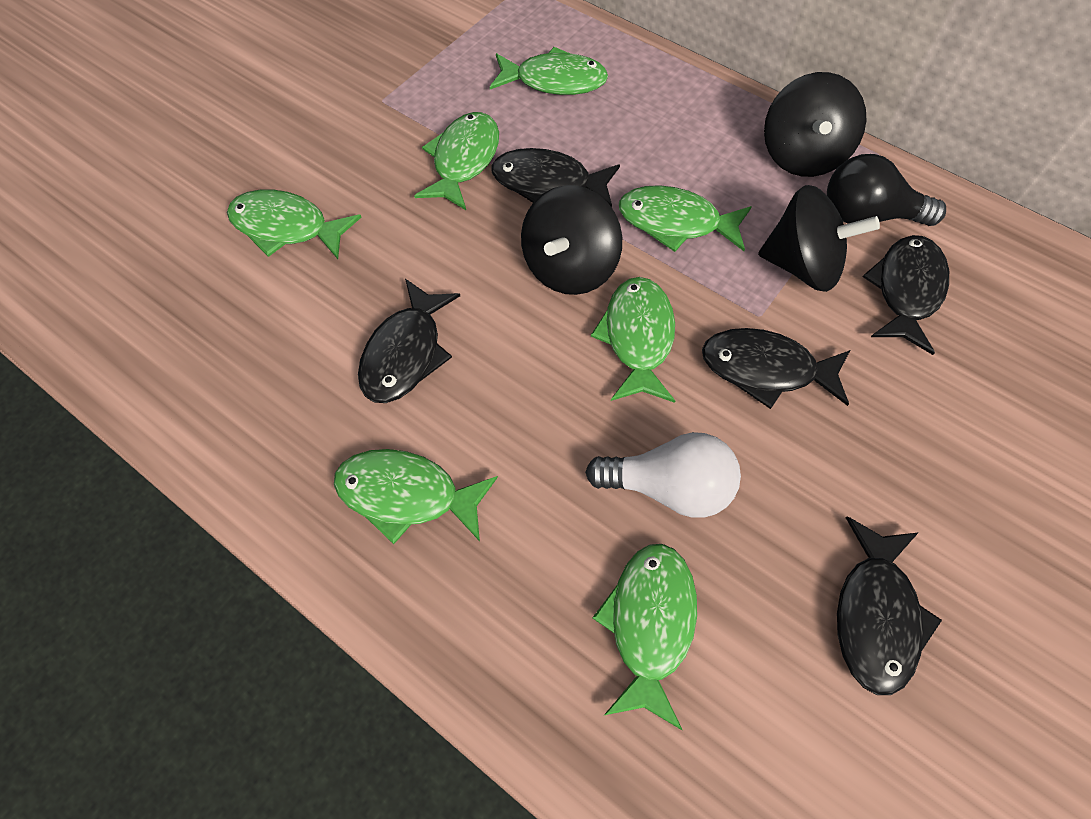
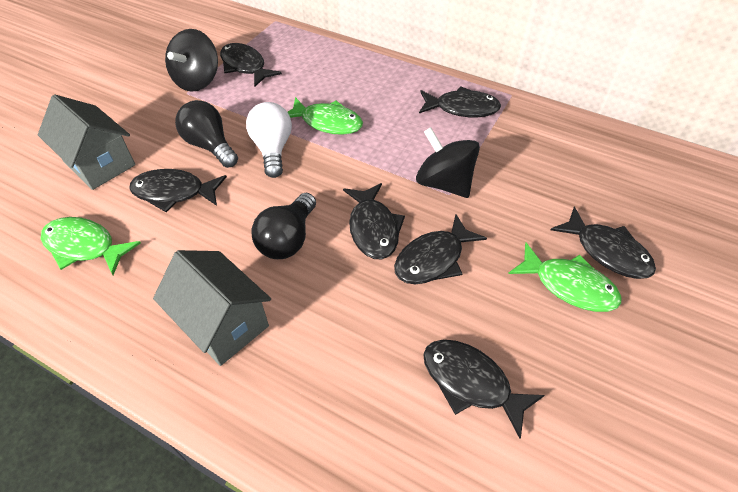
black fish: [358,279,460,403] [491,148,620,207] [702,328,850,409] [837,516,942,695] [863,235,949,355] = 5 -> [129,169,227,212] [220,43,282,86] [343,183,405,259] [394,214,487,284] [419,86,501,117] [423,340,545,439] [550,206,656,279] = 7
black light bulb: [827,154,946,226] = 1 -> [175,100,238,168] [251,193,316,259] = 2
black spinning top: [521,185,622,295] [758,185,880,292] [764,72,867,177] = 3 -> [165,29,218,92] [416,127,480,198] = 2
green fish: [227,190,362,259] [334,449,498,544] [414,112,499,210] [490,47,608,95] [591,277,675,403] [592,544,697,730] [619,185,752,252] = 7 -> [41,217,141,275] [288,97,363,135] [508,243,621,312] = 3
grey house: none = 0 -> [38,94,136,190] [153,250,271,366] = 2

